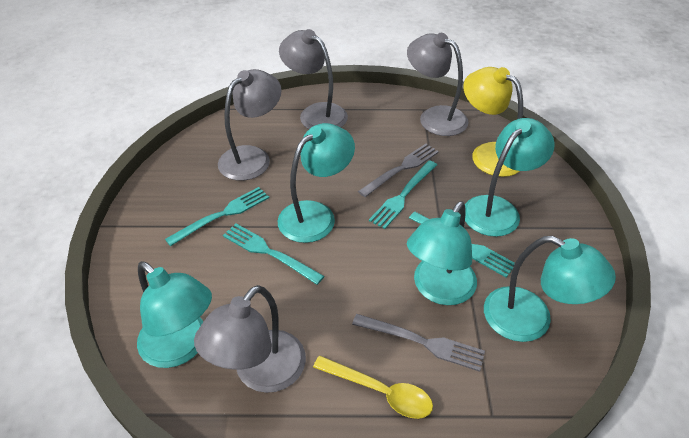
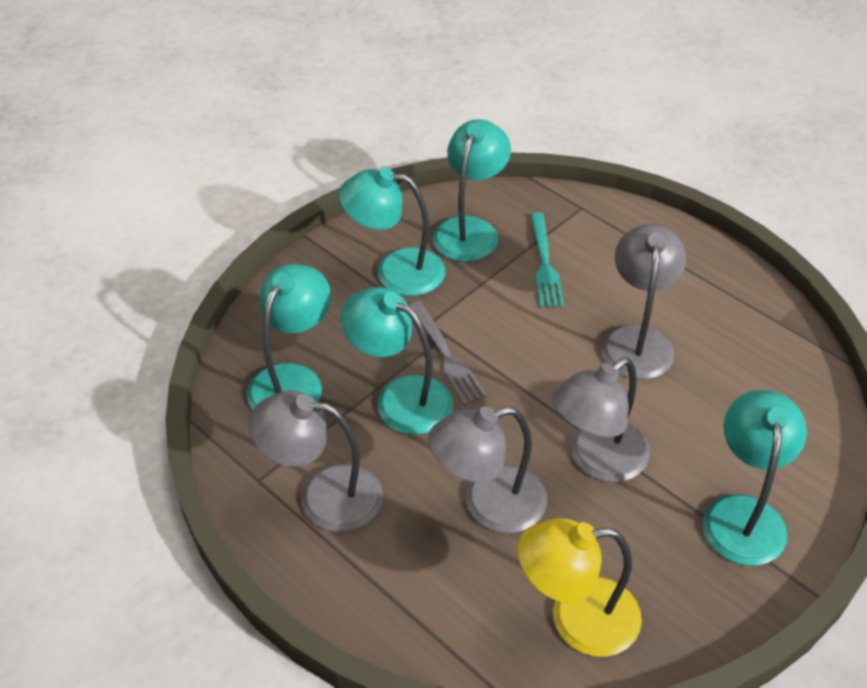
grey fork: [352,314,485,372] [358,144,439,197] = 2 -> [408,301,487,405] = 1
turquoise fork: [165,187,269,246] [223,224,324,285] [369,160,437,229] [409,211,515,277] = 4 -> [530,212,564,307] = 1
yellow spoon: [313,356,433,419] = 1 -> none = 0

